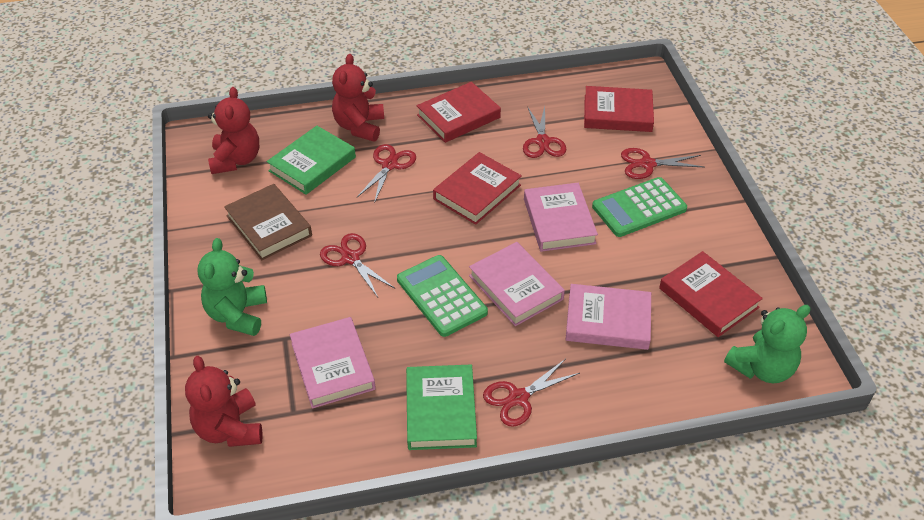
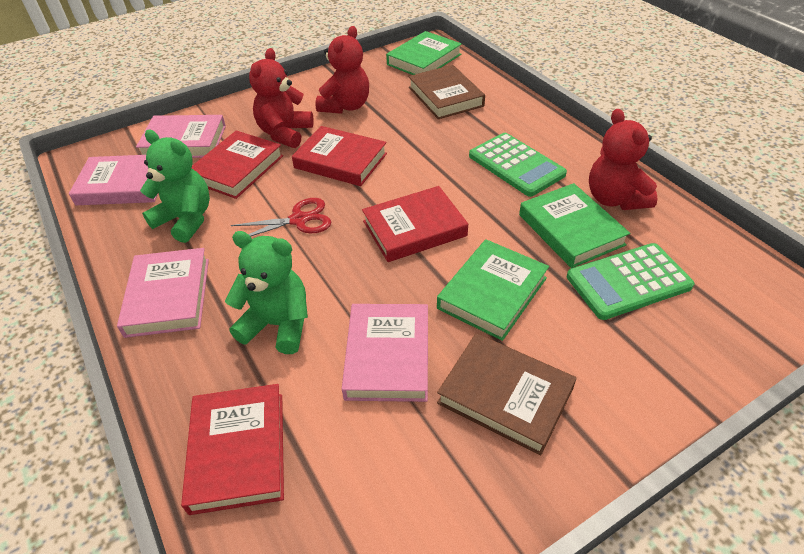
brown book: [224,184,312,260] = 1 -> [408,65,485,119] [437,333,577,456] = 2
green book: [267,126,356,195] [406,365,477,450] = 2 -> [386,31,462,75] [437,239,549,341] [519,183,630,268] = 3
red scissors: [320,233,394,297] [357,144,416,203] [483,359,580,426] [523,106,567,158] [621,148,704,179] = 5 -> [231,198,332,237] = 1

